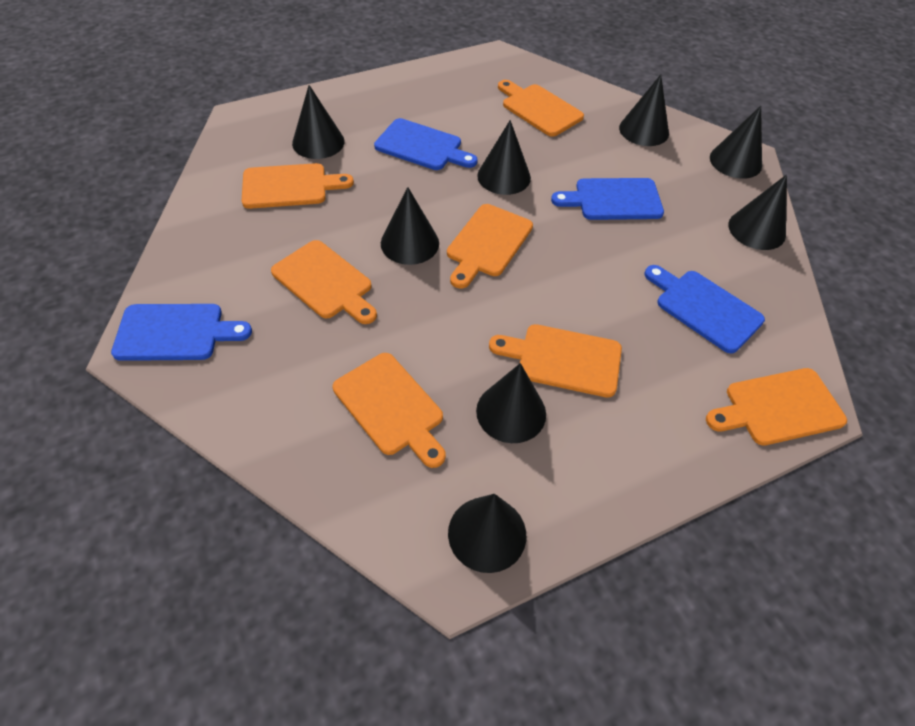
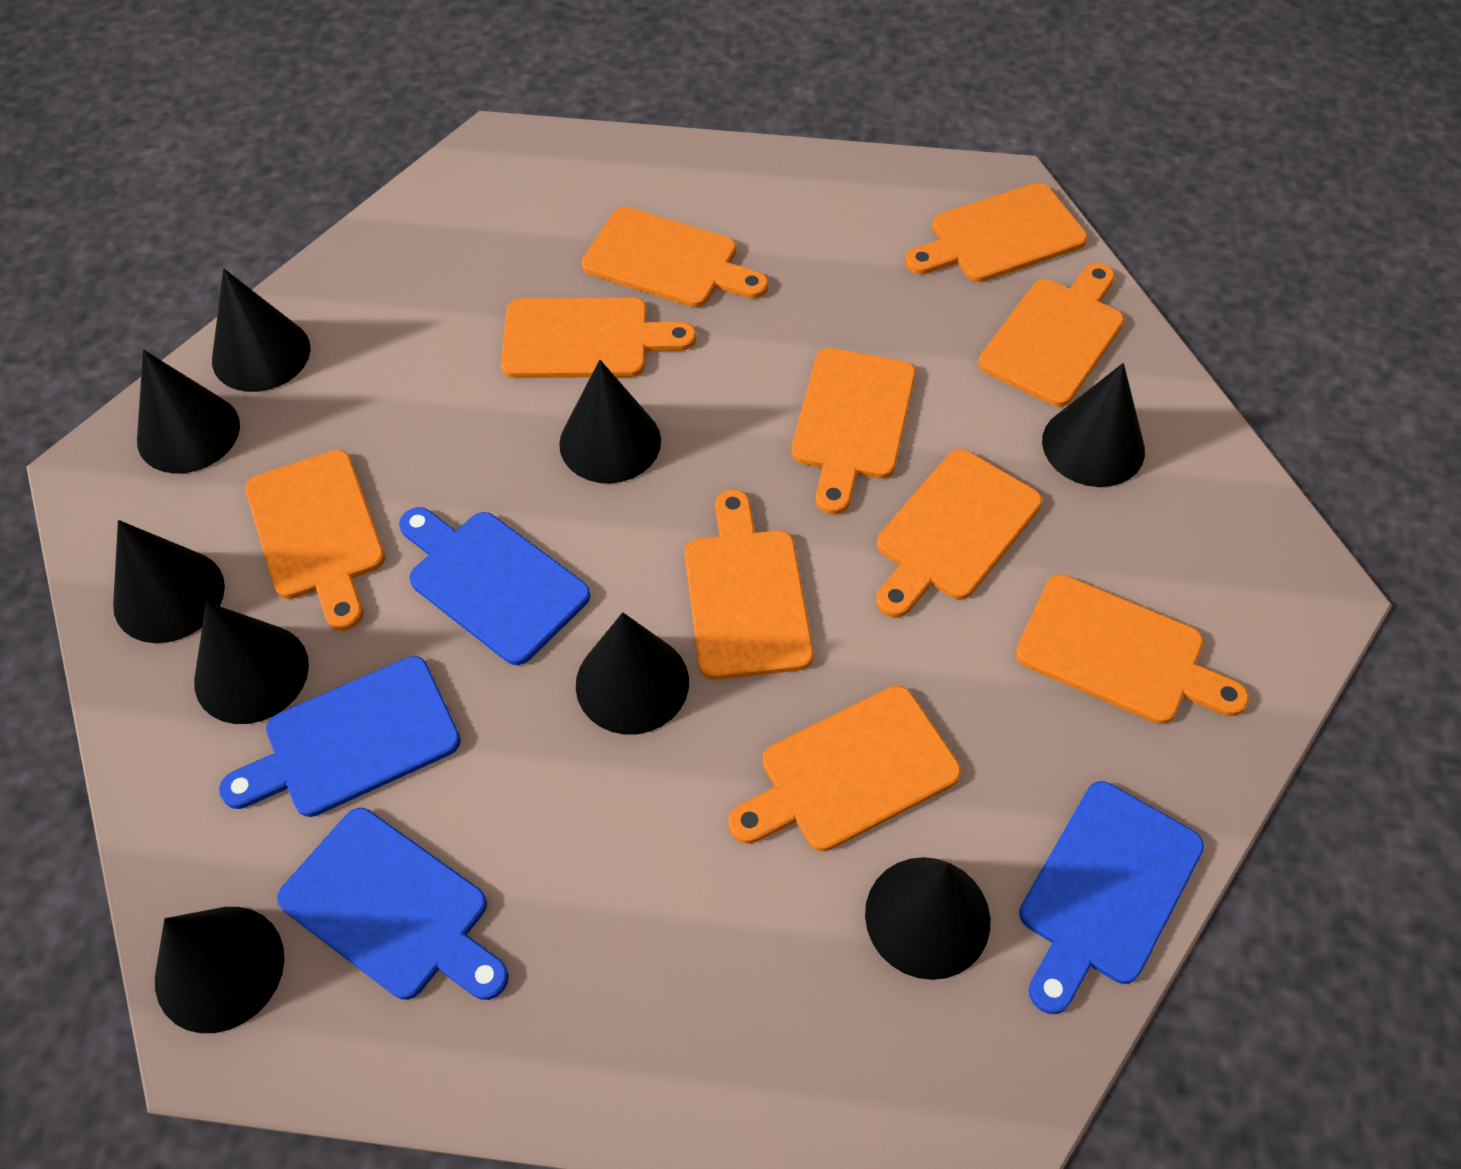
black cone: [292,85,345,159] [381,187,439,265] [448,494,526,573] [476,363,546,443] [477,120,531,195] [619,75,669,146] [710,106,762,179] [728,175,787,250] = 8 -> [113,520,225,643] [137,350,240,474] [155,907,284,1033] [194,602,309,724] [212,269,310,392] [559,360,661,483] [576,612,689,735] [865,857,990,980] [1042,363,1145,487] = 9
orange cutting board: [242,163,354,209] [271,240,377,324] [333,353,446,468] [447,204,533,289] [489,324,622,398] [498,80,584,137] [706,368,847,446] = 7 -> [245,450,385,631] [501,298,696,378] [582,207,768,307] [685,489,814,680] [728,686,961,851] [791,348,916,515] [876,449,1042,618] [905,183,1087,282] [978,263,1124,407] [1015,574,1249,724] = 10

